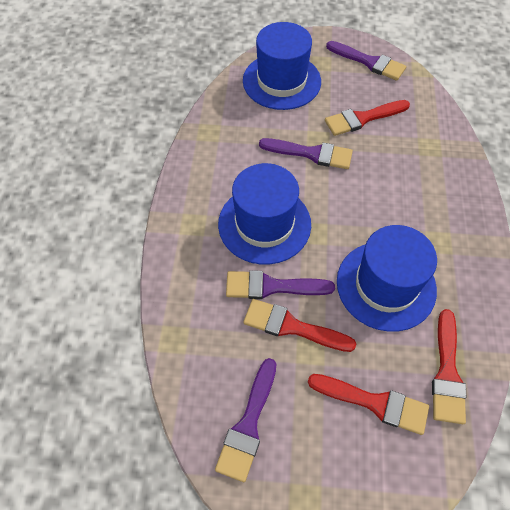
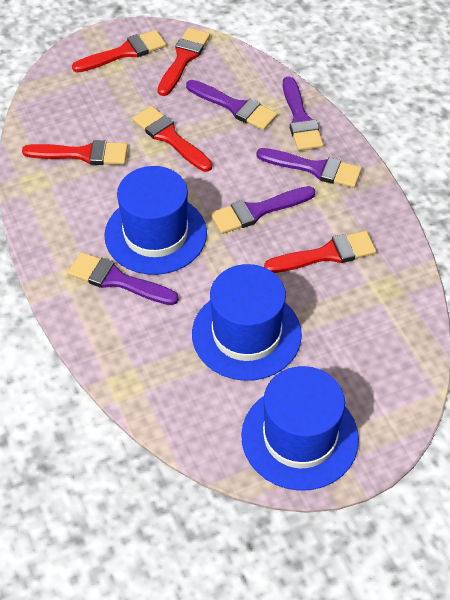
purple brush: [215,358,276,482] [226,270,335,299] [259,138,353,169] [326,41,406,81] = 4 -> [68,252,179,305] [186,80,277,130] [211,186,315,234] [256,148,362,188] [283,77,324,151] = 5
red brush: [243,299,356,352] [308,374,429,435] [325,100,410,136] [432,309,466,424] = 4 -> [22,140,128,165] [72,30,166,73] [133,106,212,172] [157,28,210,96] [264,231,376,273] = 5

